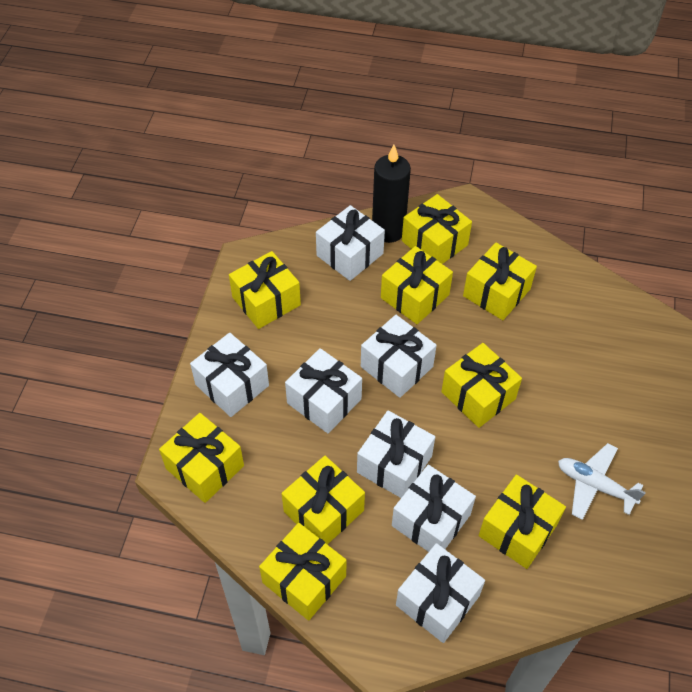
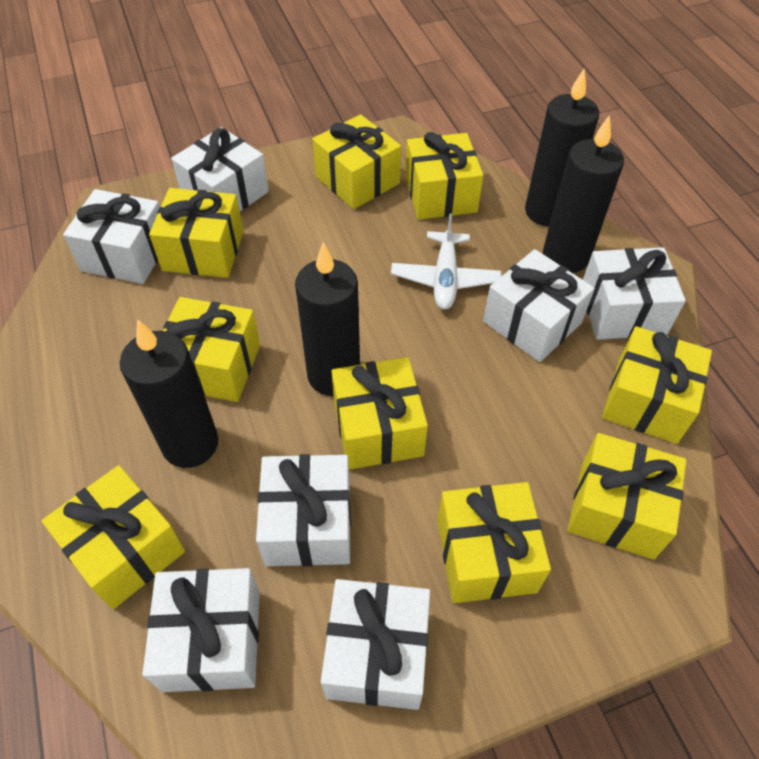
black candle: [372,145,411,243] = 1 -> [120,320,218,468] [295,242,360,396] [525,68,599,226] [543,115,624,273] = 4

